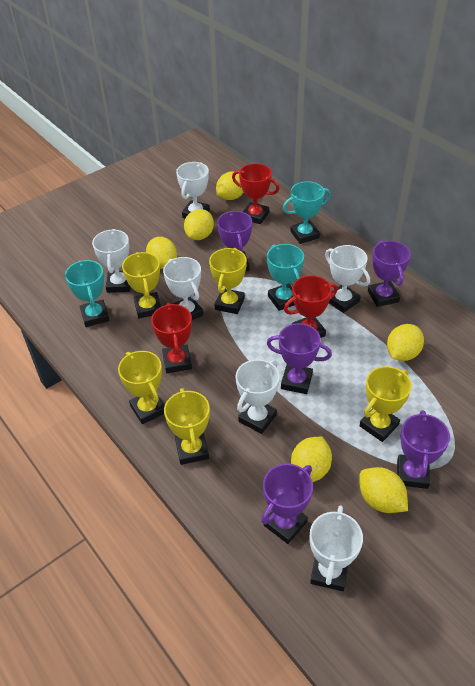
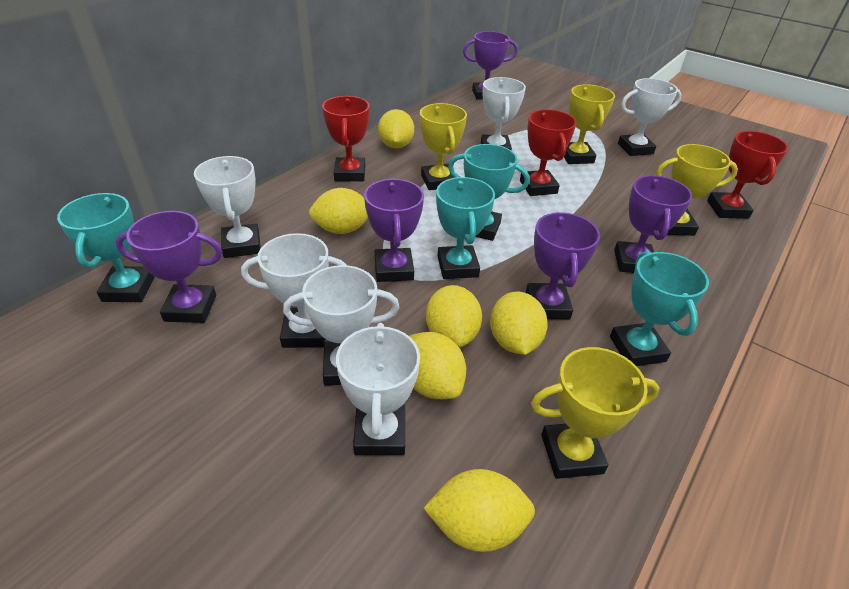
turquoise trophy: [65,260,110,327] [267,244,304,311] [283,181,331,244] = 3 -> [57,193,155,302] [436,177,495,279] [448,144,530,241] [610,251,709,366] = 4
yellow trophy: [118,351,165,424] [122,252,161,318] [164,388,210,465] [209,248,247,314] [360,366,412,442] = 5 -> [420,103,467,190] [531,347,660,479] [564,84,615,164] [656,144,738,236] = 4

